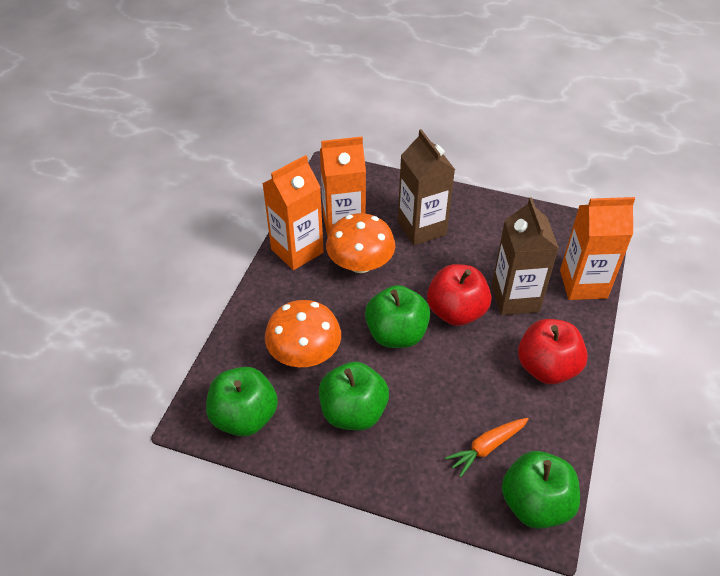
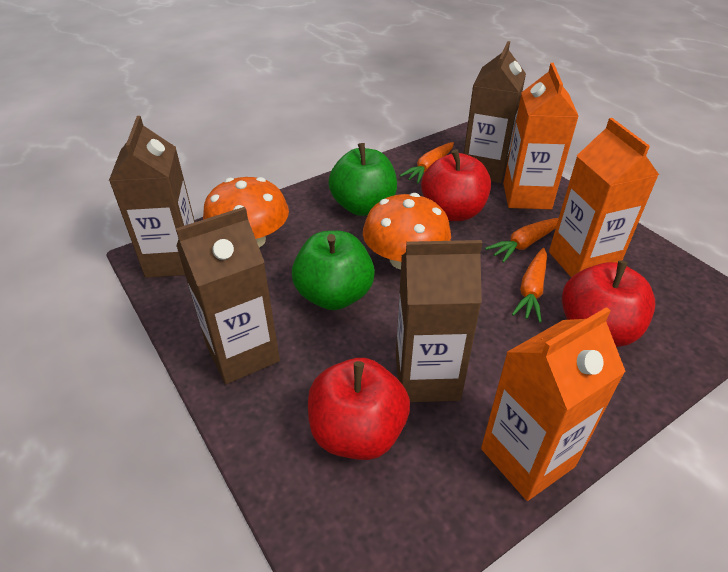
brown carton: [398,129,455,245] [492,197,559,315] = 2 -> [109,116,195,278] [176,207,280,384] [396,240,482,402] [464,41,526,183] = 4
green apple: [206,367,278,437] [319,362,389,431] [365,285,430,348] [502,451,580,529] = 4 -> [292,231,375,310] [328,143,397,216] = 2
orange carrot: [445,418,528,477] = 1 -> [400,142,454,184] [485,218,559,263] [512,248,547,323] = 3
red apple: [427,264,491,326] [518,319,588,384] = 2 -> [308,358,410,460] [421,149,491,221] [562,260,655,347] = 3

